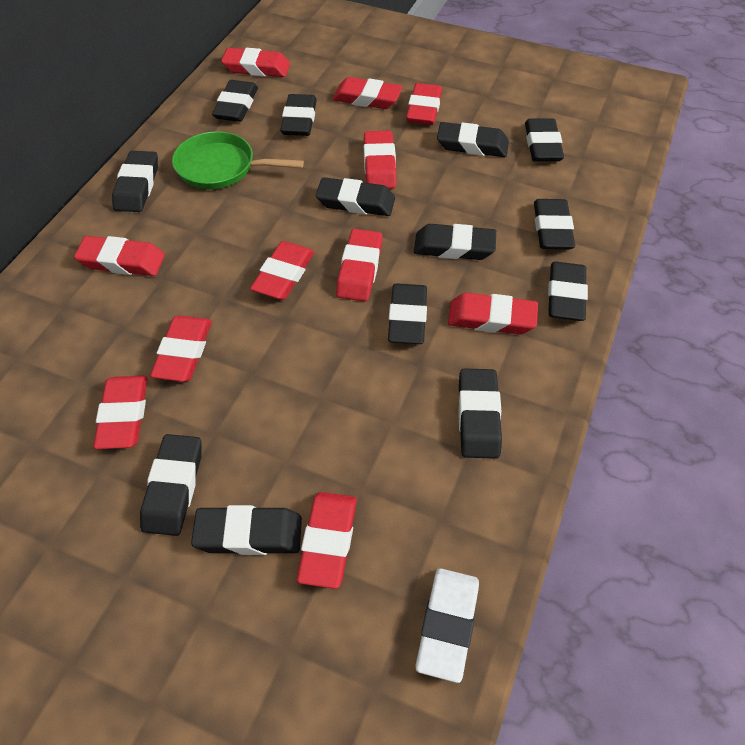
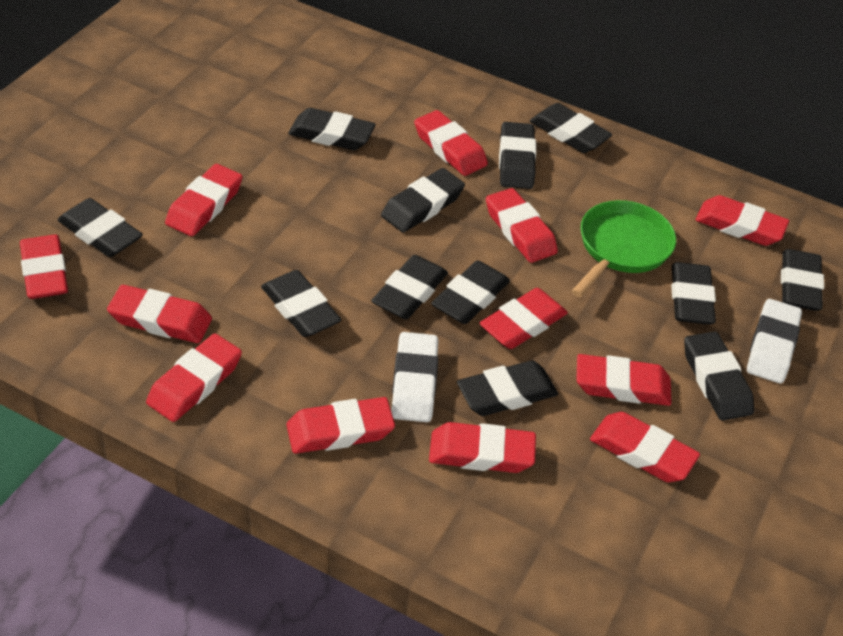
black eraser: [112,151,158,212] [140,434,201,536] [191,505,302,555] [212,80,258,122] [280,94,317,136] [316,177,395,216] [388,283,427,344] [414,224,496,260] [437,122,509,157] [458,368,502,459] [525,118,564,162] [534,199,575,250] [548,262,588,321] = 13 -> [58,198,143,257] [261,270,341,337] [288,108,376,150] [371,255,448,319] [381,168,465,233] [431,260,510,324] [457,361,558,416] [499,122,536,189] [530,103,612,153] [671,262,716,325] [684,331,754,421] [781,249,824,311] = 12
red eraser: [74,236,165,276] [93,376,148,449] [150,316,212,382] [221,48,290,77] [250,241,314,300] [297,492,357,589] [332,77,402,109] [336,229,383,301] [364,131,397,189] [406,83,442,125] [448,293,538,334] = 11 -> [20,234,68,299] [107,285,212,343] [146,334,242,422] [165,164,243,236] [286,397,395,454] [414,110,488,176] [429,422,536,473] [480,288,568,349] [486,188,558,263] [576,354,672,406] [590,412,700,482] [696,195,789,246] = 12
white eraser: [415,568,479,683] = 1 -> [391,332,438,422] [747,299,802,383] = 2

